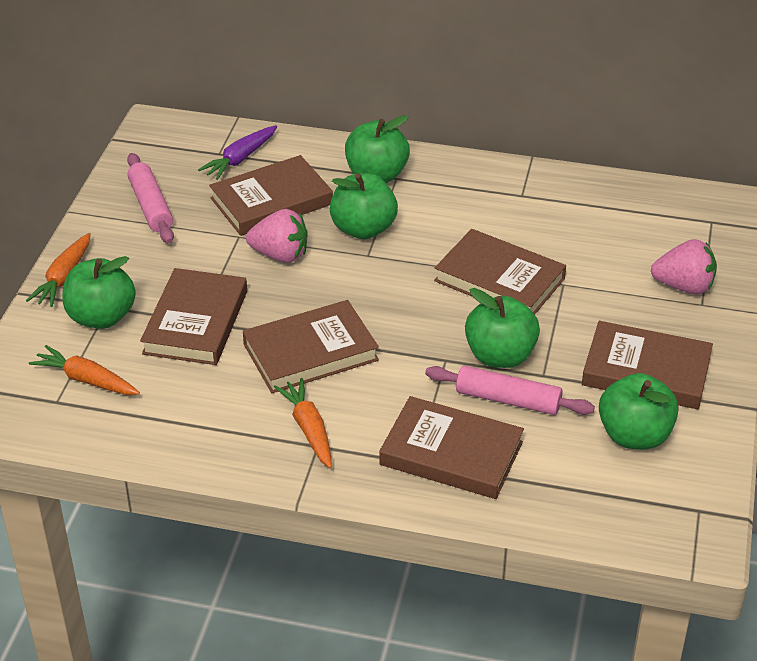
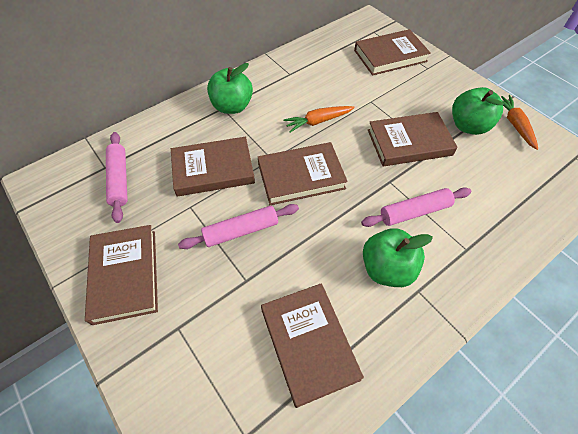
green apple: [62,256,136,329] [330,173,398,239] [345,115,410,183] [465,288,540,368] [599,373,678,449] = 5 -> [207,63,253,114] [363,228,433,287] [452,87,504,135] = 3
orange carrot: [26,233,91,307] [29,345,140,395] [274,378,332,468] = 3 -> [283,106,355,133] [501,95,538,150] = 2
pink rolling pin: [127,153,174,244] [425,366,595,415] = 2 -> [106,132,128,223] [178,204,299,249] [361,187,471,227] = 3
pink strawberry: [246,209,308,263] [651,239,717,294] = 2 -> none = 0
purple carrot: [198,125,277,180] = 1 -> none = 0

